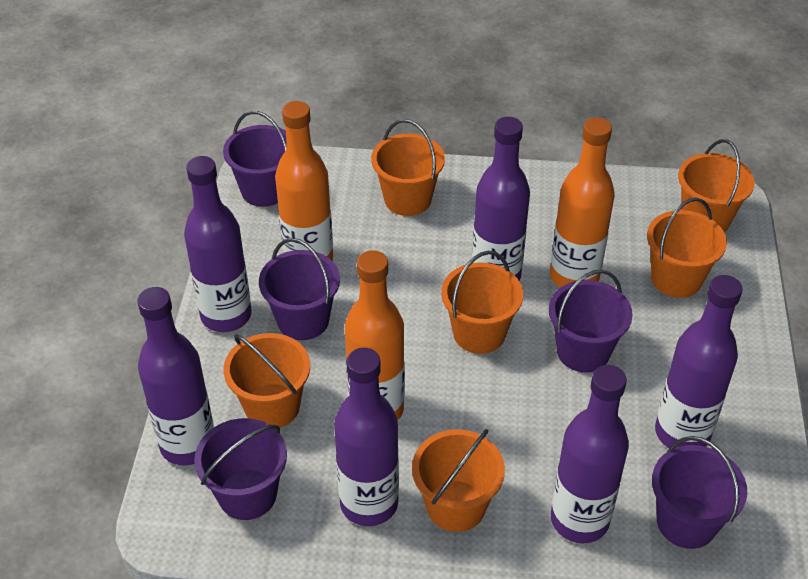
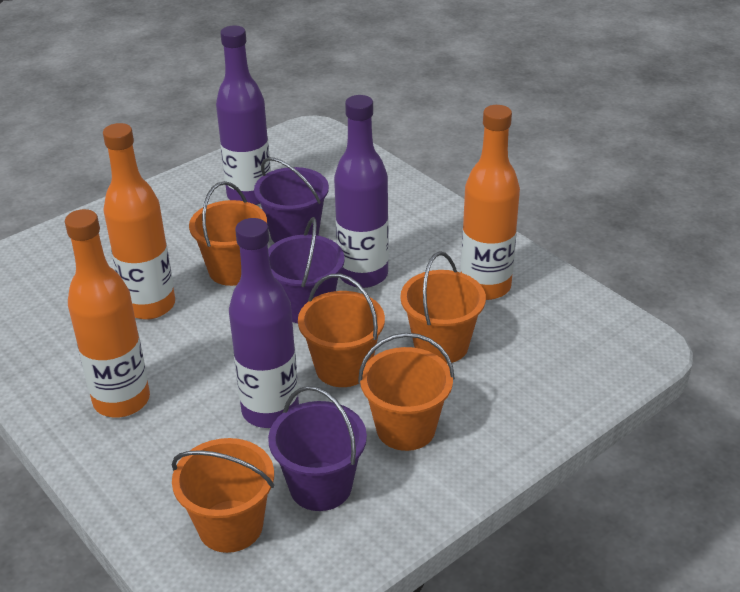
orange bucket: [224,333,310,428] [371,119,445,216] [412,429,505,532] [441,251,523,354] [647,197,727,298] [678,139,755,232] = 6 -> [172,438,274,553] [189,181,267,286] [298,274,385,387] [358,333,455,451] [400,252,486,364] = 5
purple bottle: [137,287,214,466] [184,156,252,332] [334,348,399,526] [472,117,530,281] [551,365,629,543] [655,275,742,448] = 6 -> [216,26,271,205] [229,218,299,428] [334,95,389,288] = 3
purple bucket: [194,418,287,520] [223,111,286,207] [259,238,340,340] [549,269,633,372] [652,436,747,549] = 5 -> [254,157,329,243] [268,217,345,323] [268,386,367,511] = 3

